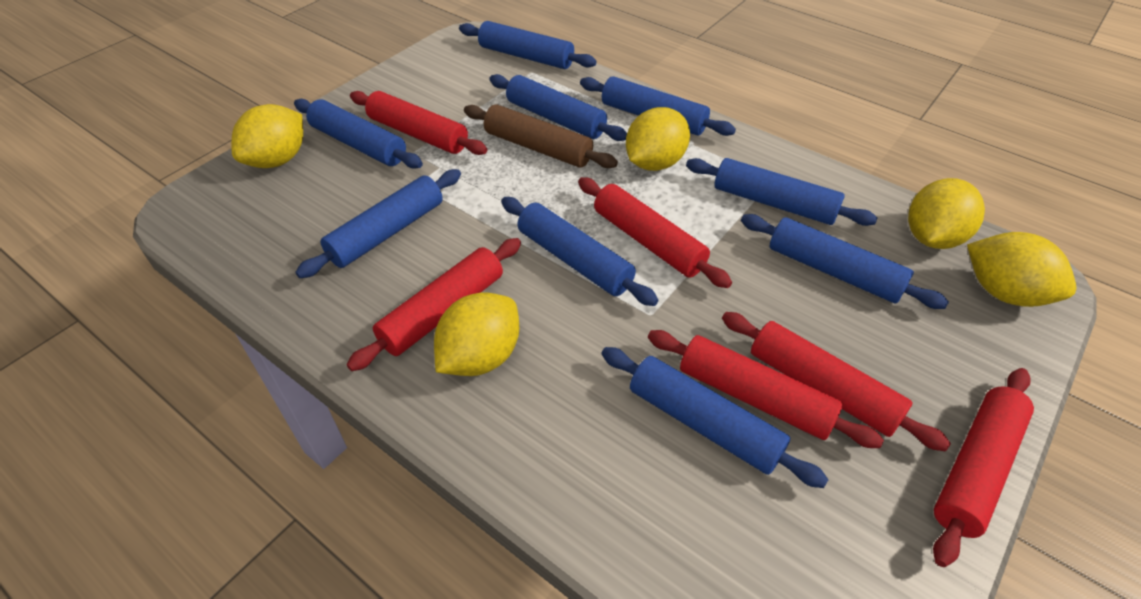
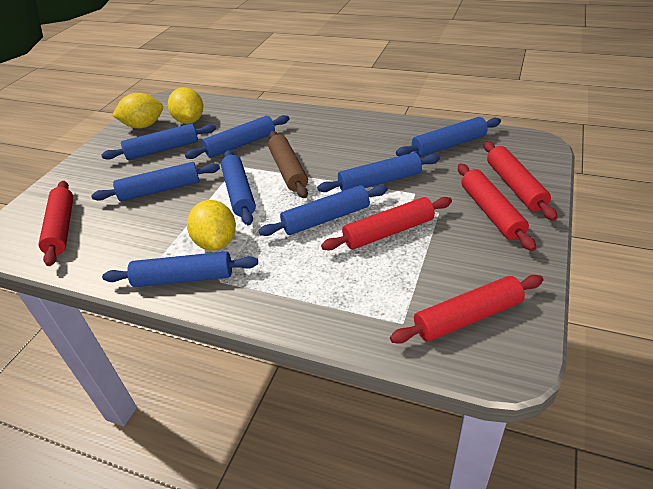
blue rolling pin: [294,99,423,169] [295,169,461,278] [459,21,597,69] [489,74,627,141] [501,197,658,306] [580,76,736,136] [601,347,829,488] [686,158,877,226] [741,214,949,309] = 9 -> [91,162,220,202] [101,123,216,160] [102,251,258,287] [185,115,290,159] [221,150,256,225] [259,185,388,236] [317,153,440,192] [396,117,501,157] = 8
red rolling pin: [347,238,521,371] [350,91,487,155] [578,177,732,288] [648,330,884,448] [722,312,951,451] [933,368,1034,567] = 6 -> [39,181,73,266] [321,197,452,250] [390,275,543,344] [458,164,536,251] [484,141,558,221] = 5
yellow lemon: [231,104,303,168] [434,292,519,376] [626,107,690,171] [908,178,985,249] [967,232,1077,307] = 5 -> [112,93,163,128] [168,87,203,124] [187,200,236,251] = 3

